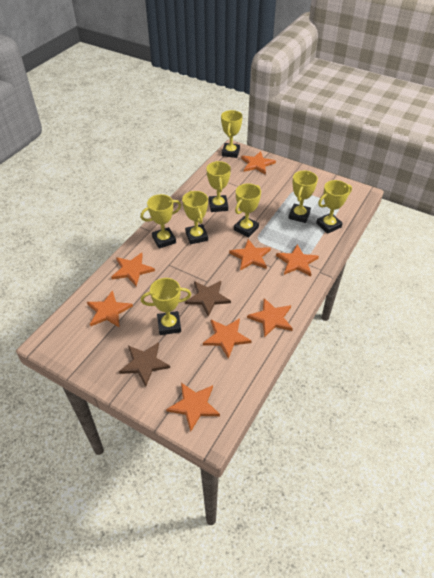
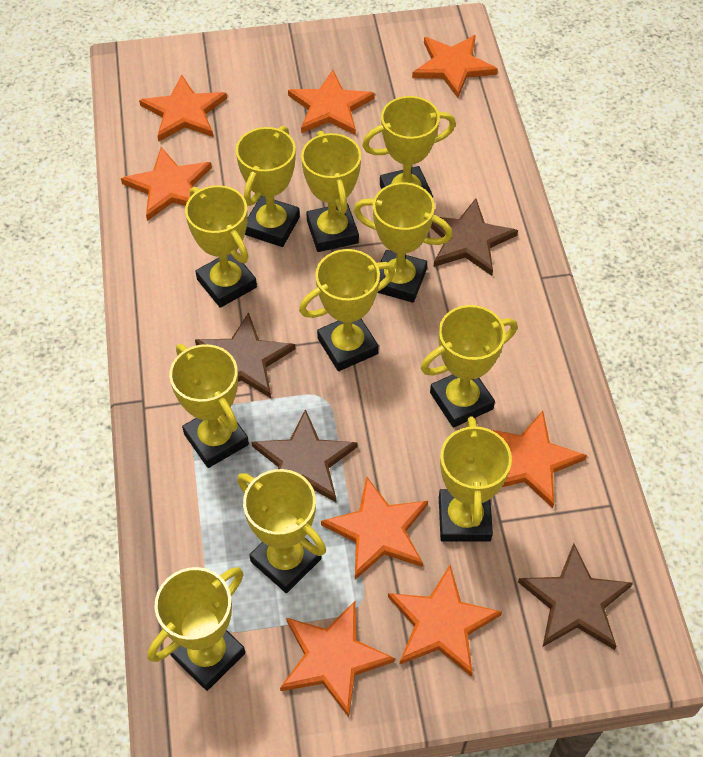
brown star: [119,342,170,386] [185,281,231,316] = 2 -> [195,312,295,398] [251,409,358,503] [431,198,518,276] [518,543,633,650] = 4
yellow trophy: [140,194,181,249] [141,278,191,335] [182,191,208,244] [207,161,231,212] [221,110,243,158] [234,183,261,238] [288,171,318,223] [316,180,352,234] = 8 -> [148,567,245,691] [169,344,249,468] [185,185,257,308] [236,126,300,247] [237,469,326,593] [299,249,395,371] [301,131,361,252] [354,182,453,303] [362,96,456,198] [421,305,518,428] [439,416,512,542] = 11

